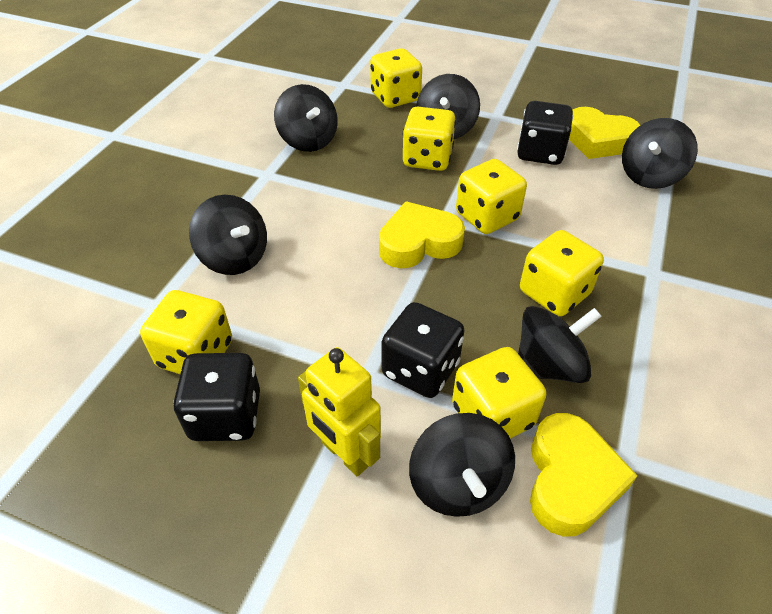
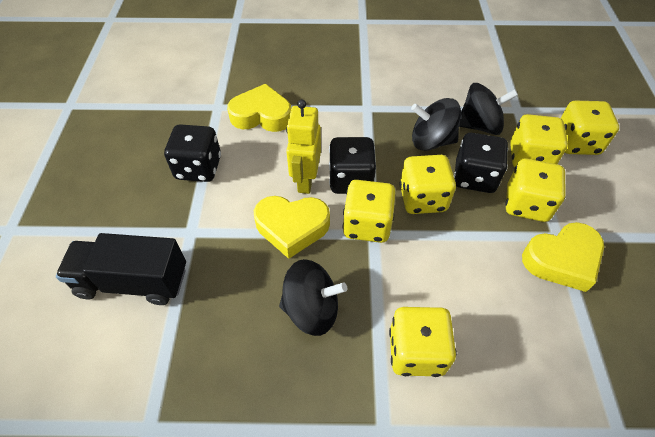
black spinning top: [189,195,267,275] [274,84,338,152] [409,413,515,517] [416,74,480,139] [518,306,602,383] [622,118,698,189] = 6 -> [279,259,347,336] [411,98,461,151] [459,83,518,135] = 3
black truck: none = 0 -> [56,233,186,305] = 1

